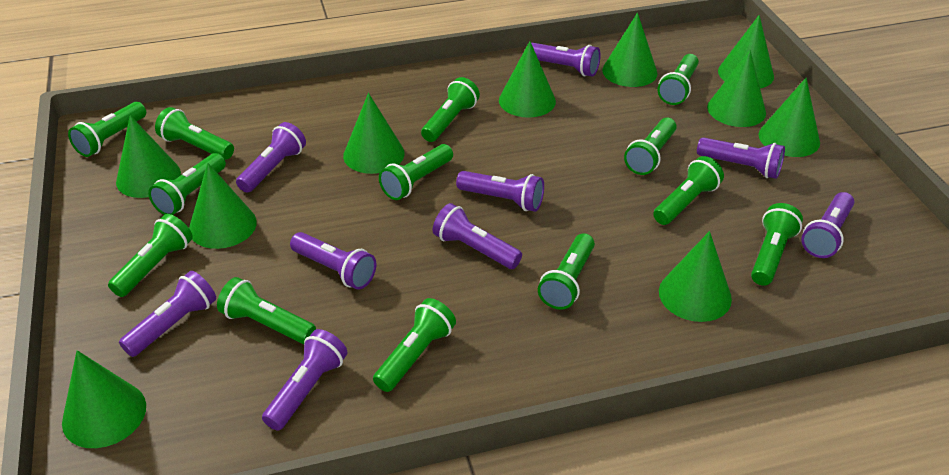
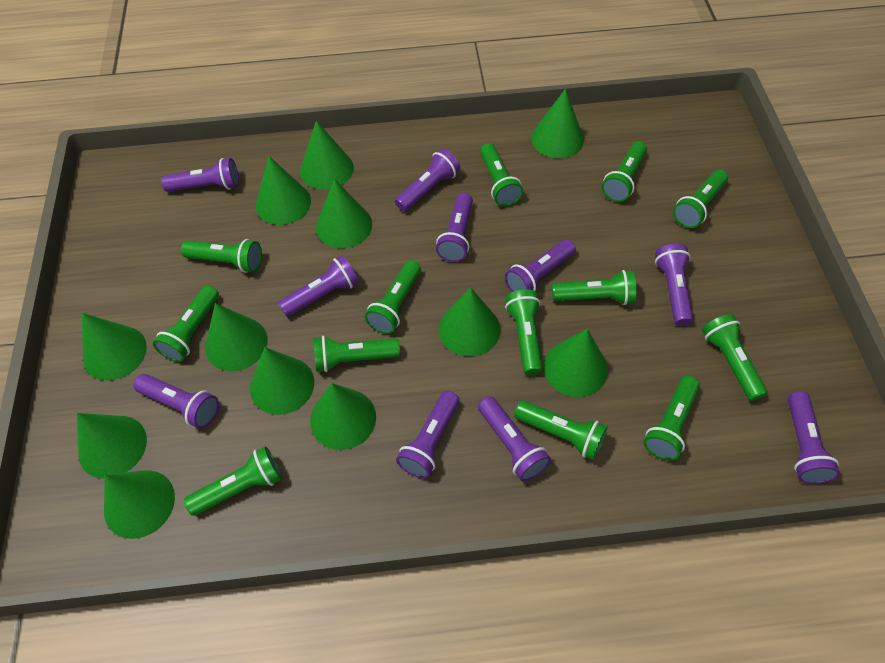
green cone: [62,350,146,448] [116,115,181,198] [189,163,257,249] [343,93,405,174] [499,41,556,118] [602,13,658,87] [659,231,732,322] [707,50,766,127] [718,15,774,88] [759,78,820,157] = 10 -> [77,413,147,479] [82,313,147,381] [104,470,175,539] [205,303,268,371] [250,347,314,415] [256,156,311,225] [300,121,354,190] [310,383,376,450] [316,179,372,248] [439,288,500,356] [531,89,584,158] [544,329,608,397] = 12
purple flashlight: [119,271,216,357] [236,122,306,193] [262,329,347,431] [290,232,377,290] [433,203,522,269] [456,171,544,212] [531,43,600,77] [697,137,785,179] [801,192,854,258] = 9 -> [134,374,219,429] [161,158,239,192] [278,255,359,317] [395,148,460,212] [396,391,459,478] [436,192,473,262] [478,396,551,482] [505,239,576,292] [655,243,693,326] [788,391,840,484] = 10

